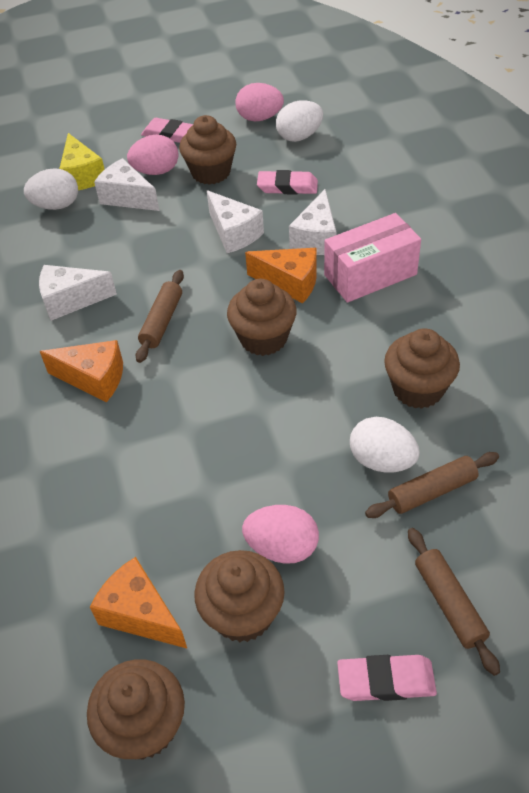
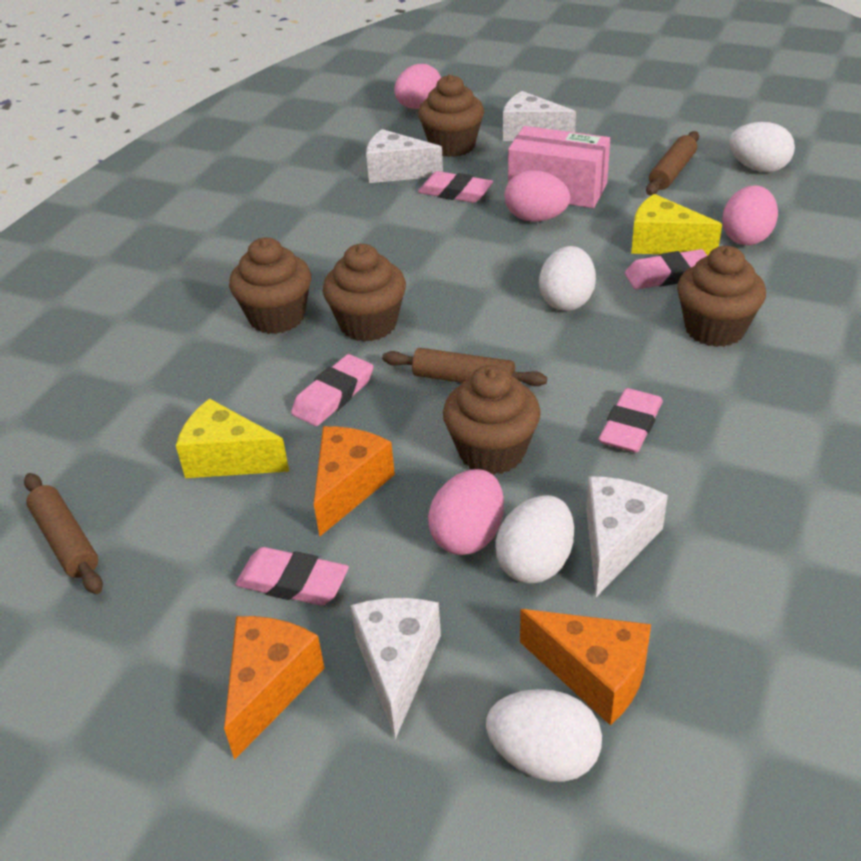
pink egg: [127,135,179,175] [235,83,284,121] [242,505,319,564] = 3 -> [394,64,441,109] [428,469,504,555] [504,170,570,222] [722,185,778,245] = 4
pink eraser: [141,118,193,143] [257,170,318,194] [337,655,437,701] = 3 -> [235,547,349,606] [291,354,373,426] [418,171,493,203] [599,388,663,453] [625,249,707,290] = 5
white egg: [24,168,78,210] [276,100,323,142] [350,417,420,473] = 3 -> [486,689,602,782] [495,495,574,584] [539,246,596,311] [729,122,795,172] = 4
yellow cheese: [59,133,105,190] = 1 -> [176,398,289,478] [631,194,722,256] = 2

